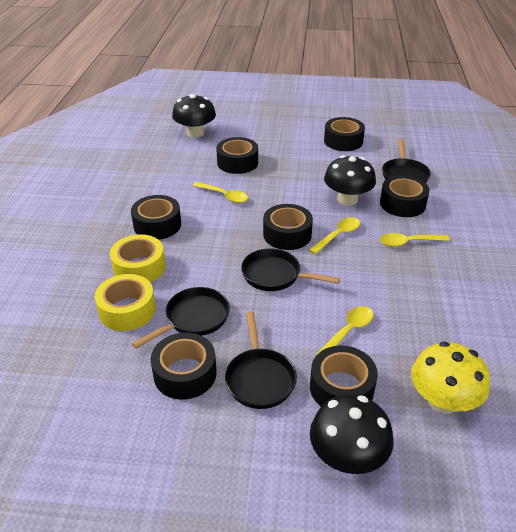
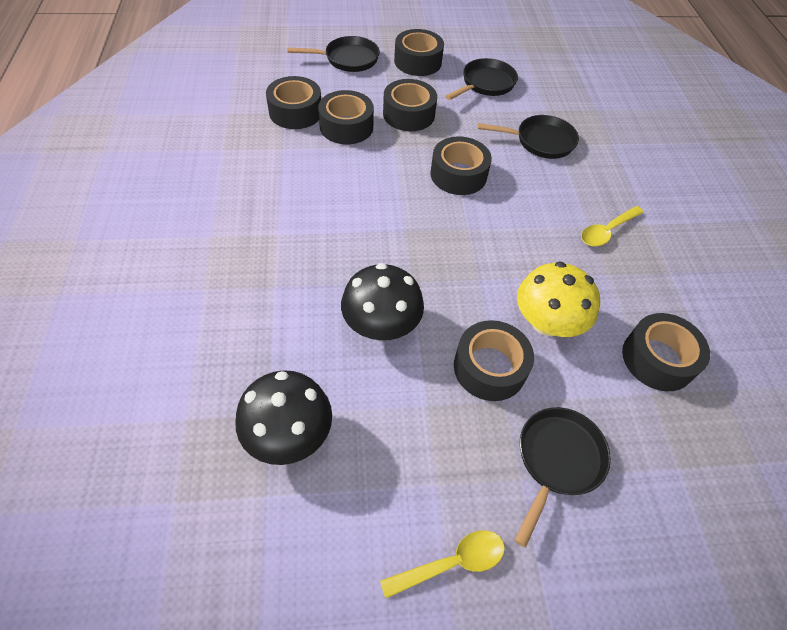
black mushroom: [172,94,216,138] [310,395,394,474] [324,155,376,206] = 3 -> [235,370,332,465] [341,263,424,340] = 2
yellow spoon: [193,182,248,203] [309,217,360,254] [315,306,374,355] [380,233,450,247] = 4 -> [380,530,505,599] [581,206,644,246] = 2
yellow tape: [95,274,156,331] [110,234,166,282] = 2 -> none = 0

